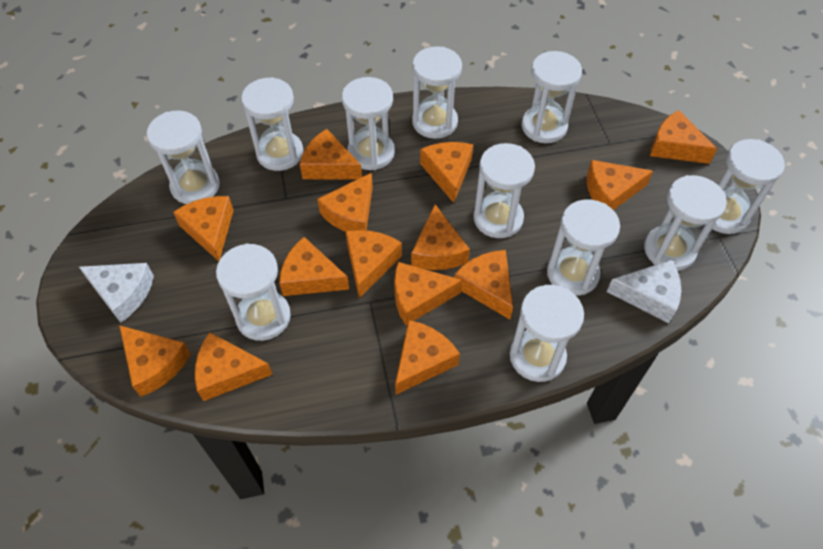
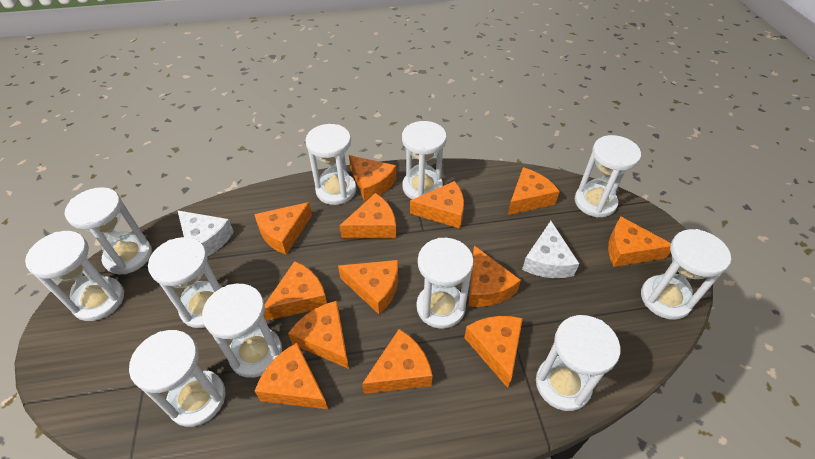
orange cheese: [119,325,191,397] [173,196,234,261] [195,332,273,401] [279,237,349,296] [300,129,362,179] [317,173,373,231] [345,230,402,298] [394,262,462,325] [395,320,460,395] [411,204,470,270] [420,142,473,203] [455,250,513,319] [587,160,653,210] [650,110,717,164] = 14 -> [254,202,312,255] [255,343,328,409] [264,261,327,321] [288,301,349,369] [338,260,398,315] [340,193,396,238] [349,155,396,202] [362,329,433,394] [410,181,464,228] [464,316,523,388] [468,246,521,307] [508,167,560,215] [608,217,671,267] = 13

